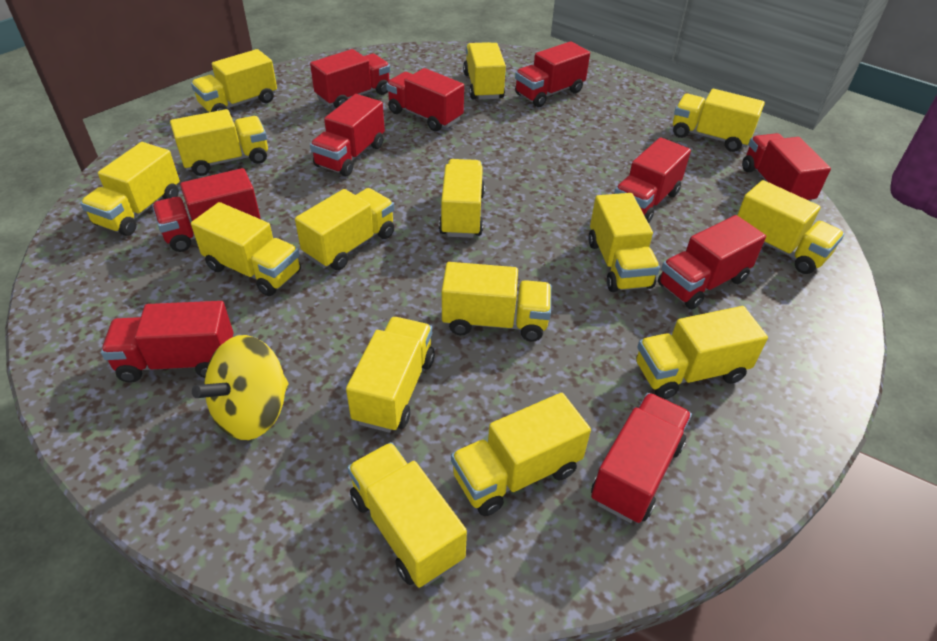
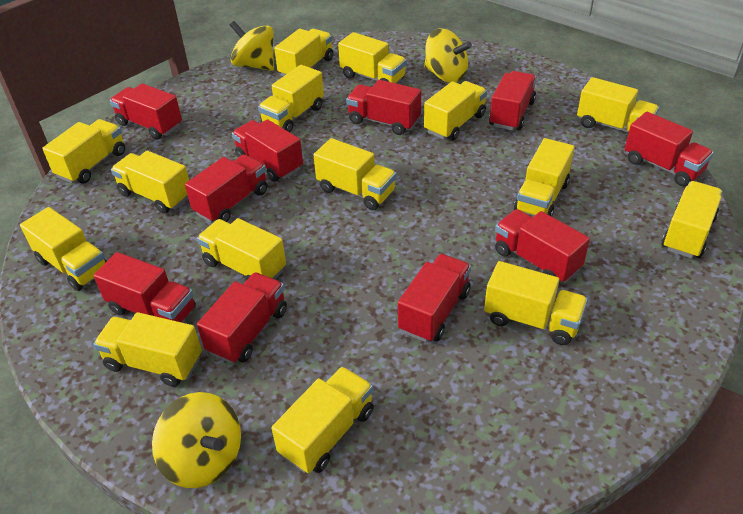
yellow spinning top: [192,335,289,440] = 1 -> [152,392,241,488] [230,21,274,71] [424,28,472,83] = 3

